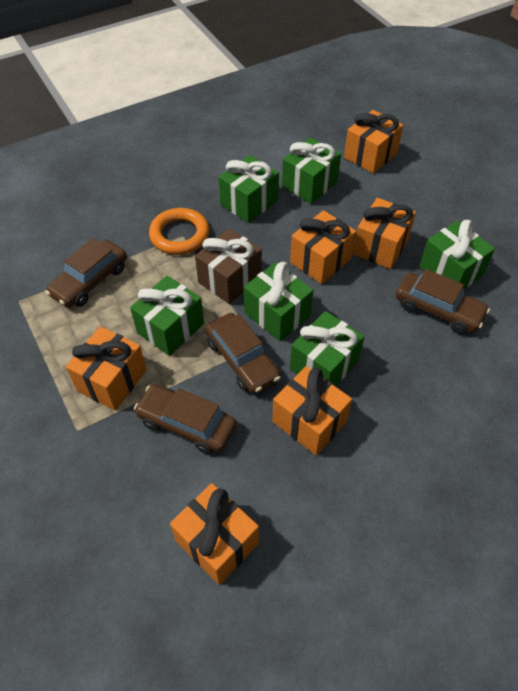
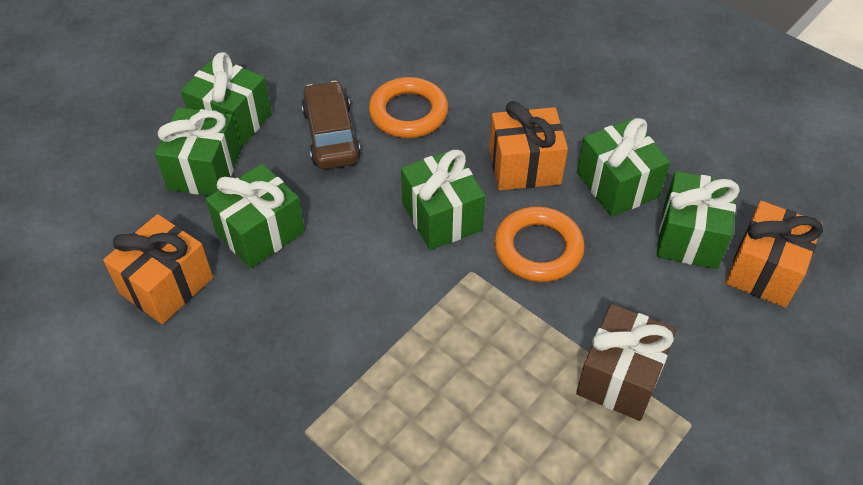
brown car: [45,238,127,308] [134,384,237,454] [205,313,281,394] [396,269,490,334] = 4 -> [302,81,361,169] = 1
orange gift: [66,326,147,411] [170,483,259,585] [272,366,352,455] [290,210,357,284] [344,110,403,174] [353,198,416,269] = 6 -> [103,214,213,324] [489,101,568,190] [725,201,823,308] = 3
orange ring: [149,208,210,255] = 1 -> [369,77,448,138] [494,207,585,282] = 2

